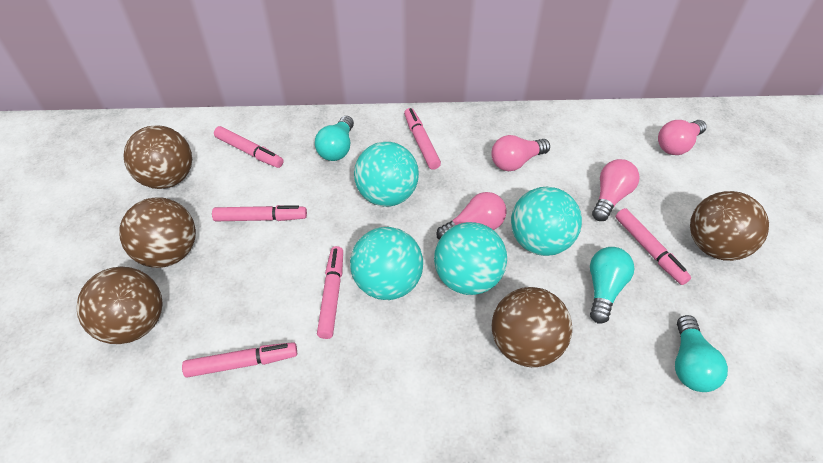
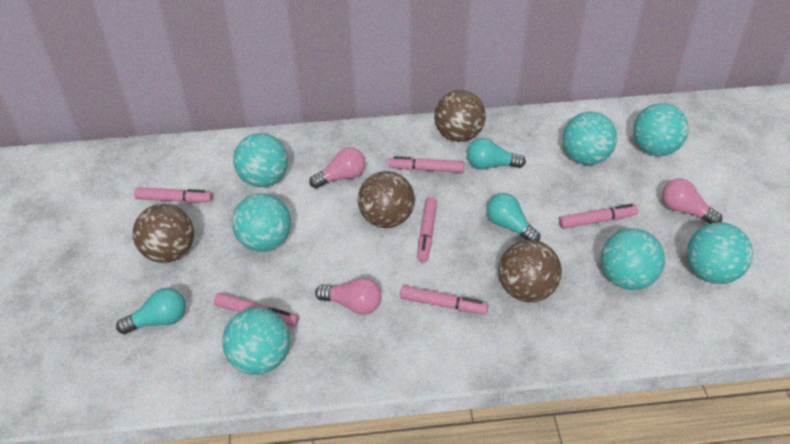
brown ball: [76,267,163,344] [120,197,196,268] [123,125,192,189] [492,287,572,367] [690,191,769,261] = 5 -> [133,204,194,263] [358,171,415,228] [434,90,486,142] [498,240,562,302] = 4
pink light bulb: [436,192,507,240] [491,135,550,171] [592,159,639,221] [658,120,707,155] = 4 -> [309,147,366,189] [315,277,382,315] [662,179,722,224] = 3
turquoise ball: [350,227,423,300] [354,142,419,207] [434,222,507,295] [511,187,582,256] = 4 -> [222,307,290,375] [232,193,291,252] [233,133,288,187] [563,111,617,165] [601,228,665,290] [633,103,689,156] [687,222,753,284] = 7

